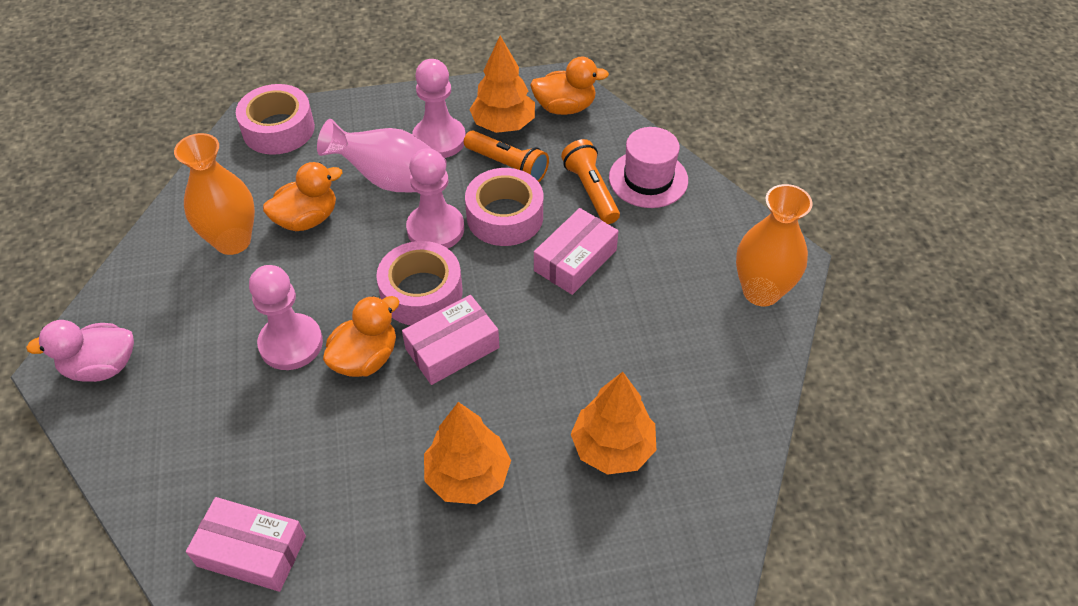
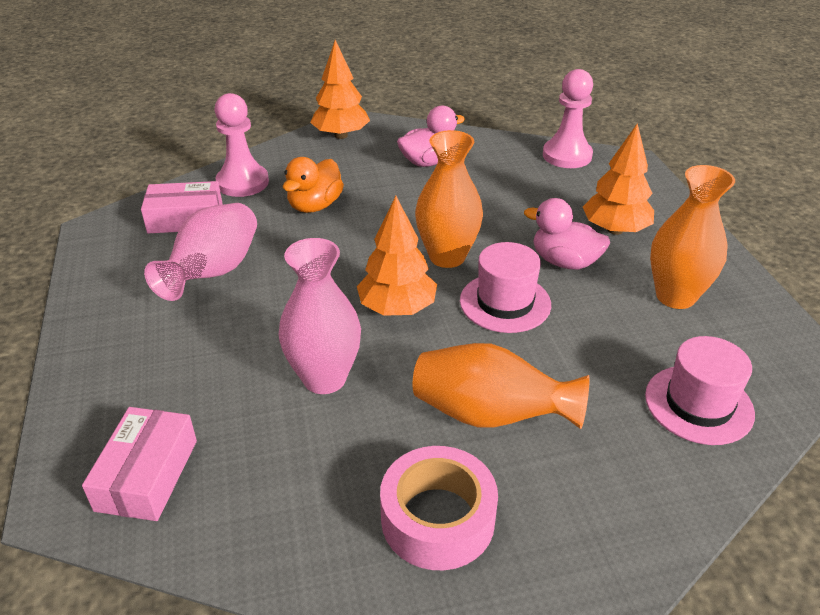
orange duck: [263,162,343,231] [323,295,399,377] [530,57,609,115] = 3 -> [283,157,344,213] = 1
orange flashlight: [464,131,549,182] [561,139,620,224] = 2 -> none = 0
orange vase: [174,133,255,255] [736,184,813,306] = 2 -> [413,343,590,429] [415,130,483,268] [650,165,735,309] = 3
pink box: [186,497,306,592] [402,295,499,385] [534,208,619,295] = 3 -> [82,407,197,521] [141,181,223,233] = 2
pink duck: [26,320,134,382] = 1 -> [397,106,465,167] [524,198,610,269] = 2
pink hat: [609,127,688,208] = 1 -> [460,242,551,333] [645,336,755,445] = 2
pink pawn: [249,265,323,370] [406,148,464,248] [412,59,466,158] = 3 -> [214,93,269,197] [543,69,593,168] = 2
pink tape: [236,84,315,155] [376,241,463,325] [465,168,543,246] = 3 -> [380,446,498,570] = 1
pink vase: [317,119,447,192] = 1 -> [144,203,257,301] [279,238,361,394] = 2

